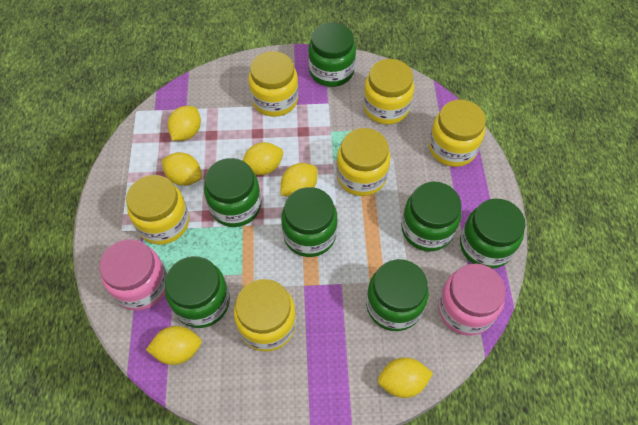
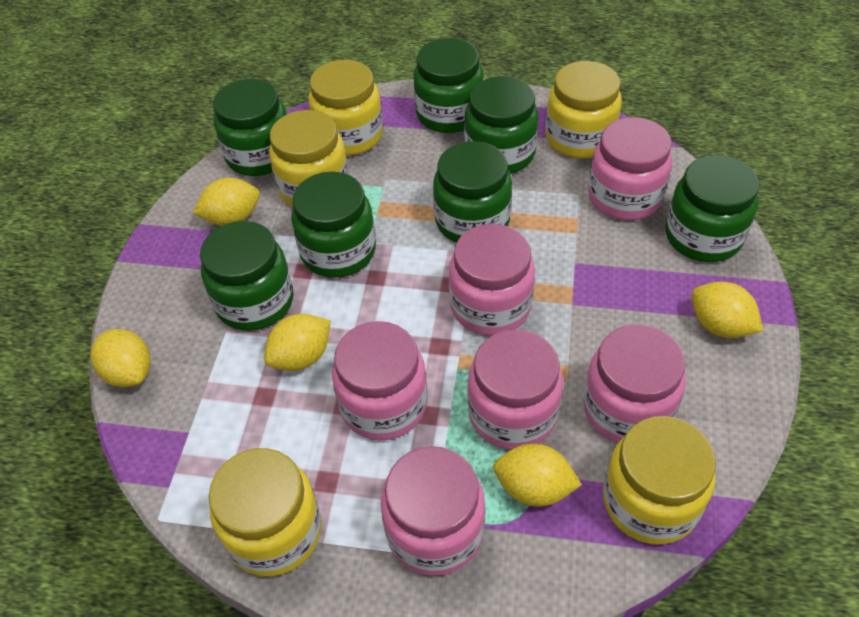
pink jar: [99,239,167,311] [438,263,506,336] = 2 -> [332,321,427,440] [381,446,485,576] [449,224,535,335] [467,329,563,450] [583,324,686,443] [588,117,672,220] = 6
yellow jar: [126,175,189,245] [234,279,296,351] [249,51,299,117] [336,128,390,196] [363,59,414,125] [429,100,486,167] = 6 -> [209,448,322,577] [269,110,349,207] [309,60,383,156] [545,61,622,159] [603,416,716,545] = 5
yellow lemon: [146,326,202,365] [162,152,202,186] [168,106,201,141] [242,142,283,175] [281,163,317,197] [378,358,433,398] = 6 -> [90,329,151,387] [193,178,260,226] [264,314,331,371] [493,444,582,506] [691,282,763,338] = 5

